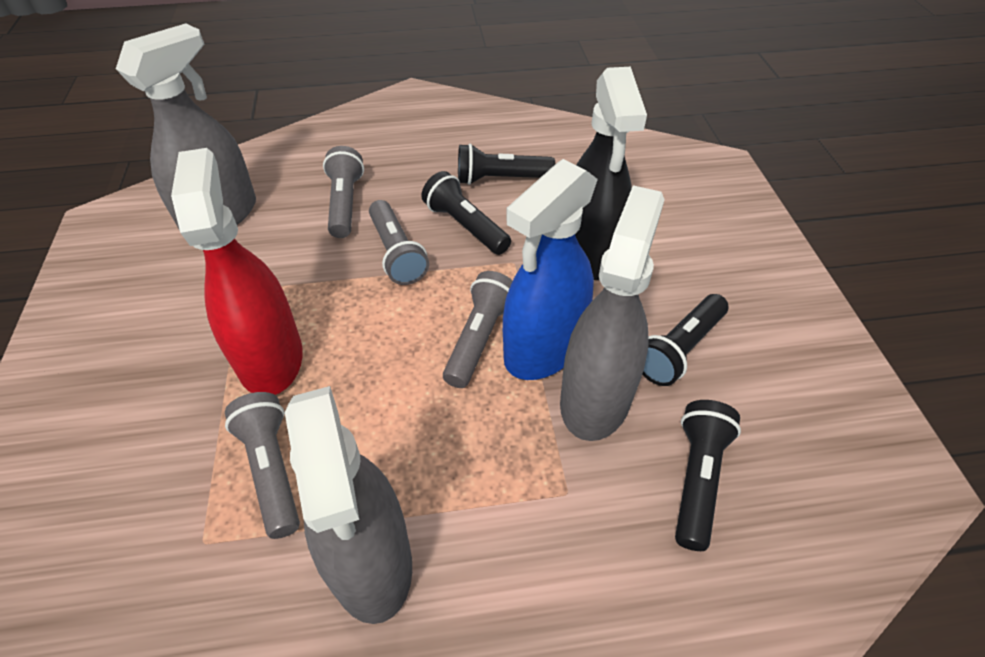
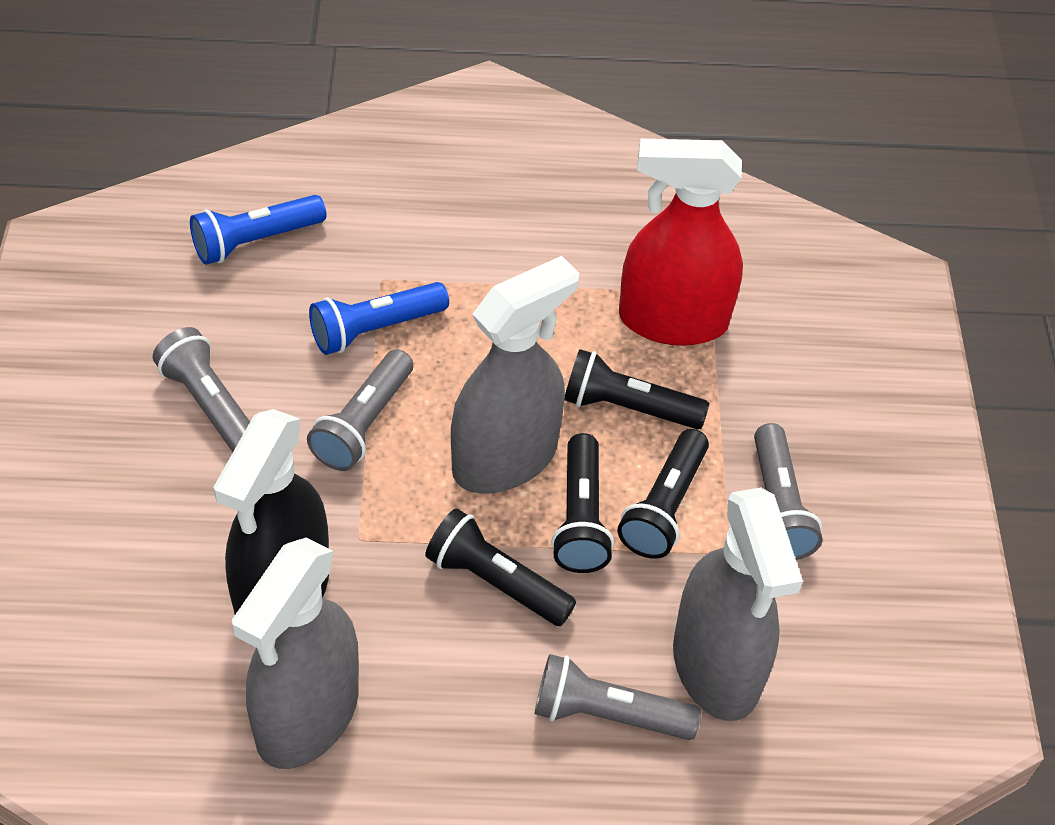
blue flashlight: none = 0 -> [190,195,326,265] [309,282,449,355] = 2
blue spray bottle: [503,159,598,380] = 1 -> none = 0

